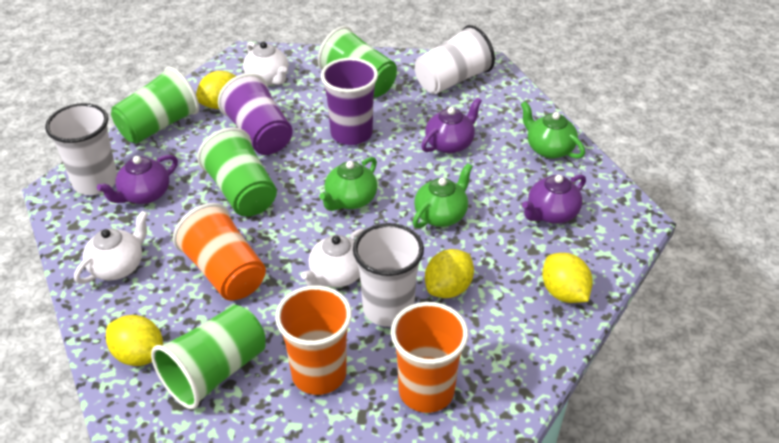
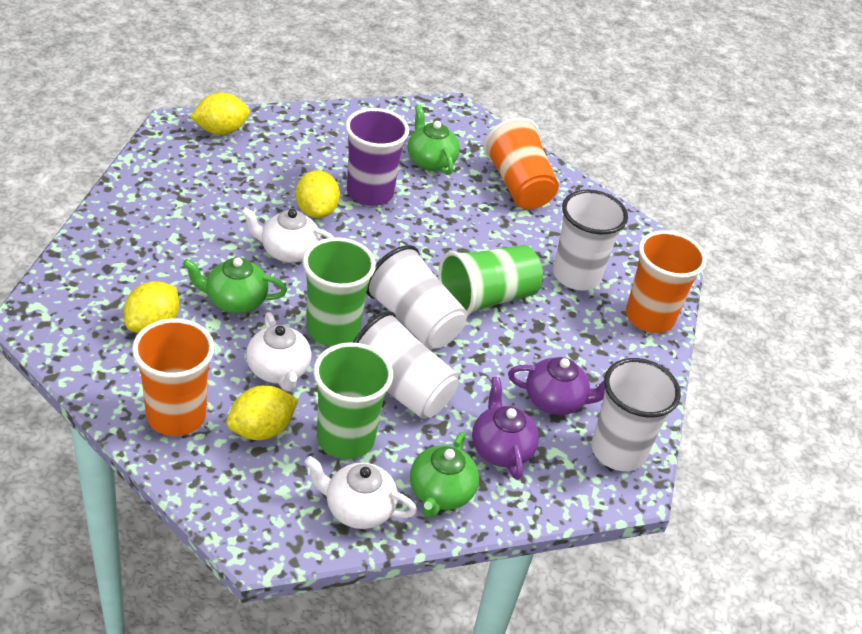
green cup: [111,67,199,144] [151,305,266,409] [197,127,277,217] [318,26,397,97] = 4 -> [303,237,376,346] [313,342,393,459] [438,245,543,316] = 3
purple cup: [218,73,293,155] [321,58,378,145] = 2 -> [345,108,409,206] = 1
purple teapot: [97,155,178,204] [421,97,482,154] [522,174,586,224] = 3 -> [472,377,539,480] [508,357,605,415] = 2
white cup: [45,103,117,195] [353,223,424,327] [415,25,495,94] = 3 -> [352,311,459,419] [366,245,467,349] [553,190,628,290] [591,358,681,471] = 4

